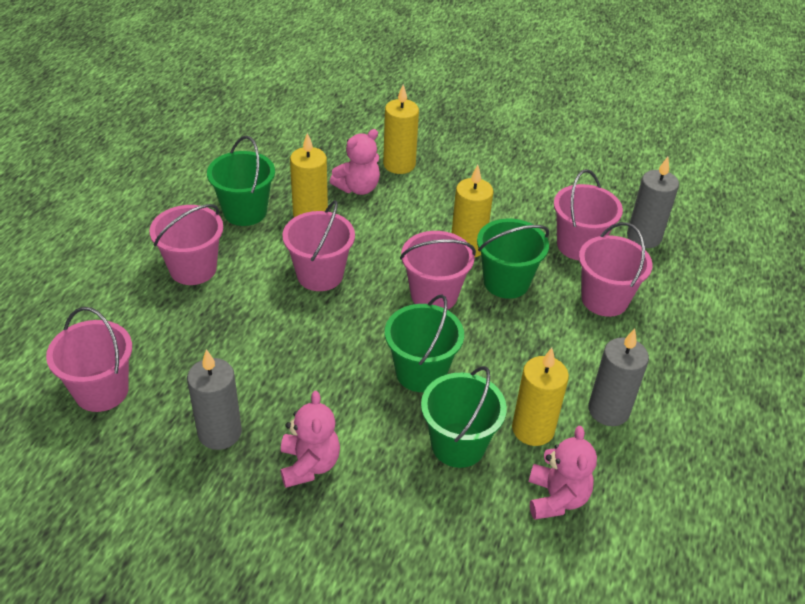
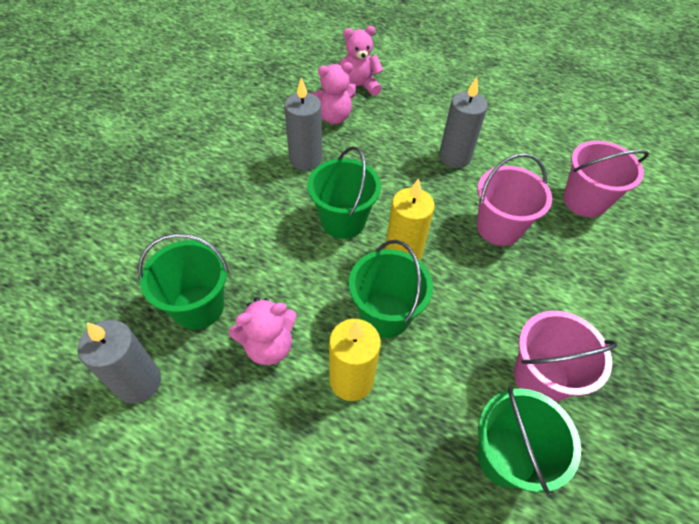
pink bucket: [46,307,132,412] [149,204,223,285] [282,200,355,291] [400,231,476,310] [554,169,623,260] [579,222,653,317] = 6 -> [477,153,552,246] [514,311,617,402] [563,141,649,218] = 3
yellow candle: [290,133,328,217] [383,85,419,174] [452,165,494,257] [512,348,569,446] = 4 -> [329,319,381,401] [385,178,435,261] = 2

